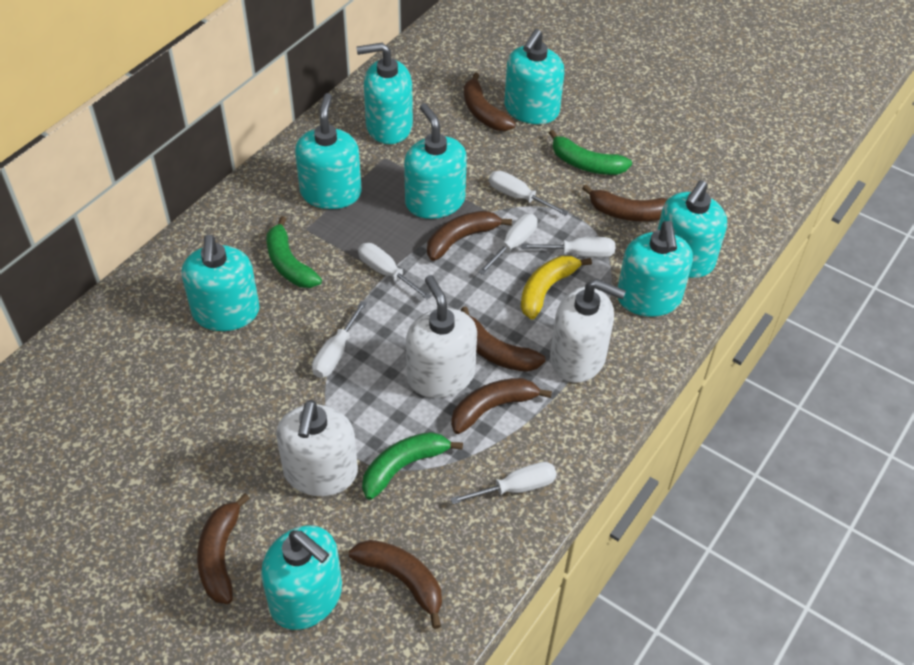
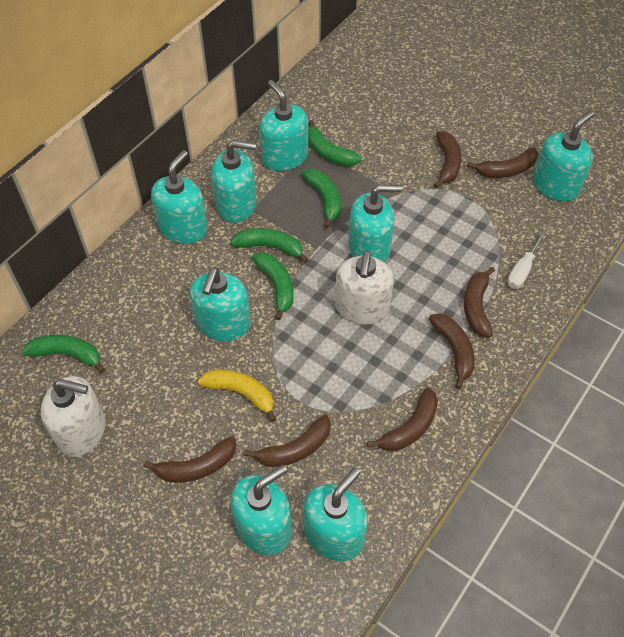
green banana: [266,216,322,288] [362,432,463,500] [549,130,632,175] = 3 -> [22,335,105,373] [231,228,308,263] [252,252,294,320] [301,169,341,228] [308,120,362,166] = 5
white screwdriver: [312,301,367,378] [358,243,431,300] [450,462,557,504] [478,214,538,275] [489,171,569,216] [521,237,615,257] = 6 -> [507,232,545,289] = 1
white soap dispenser: [276,400,358,496] [406,275,477,398] [550,279,626,383] = 3 -> [41,376,105,457] [335,251,394,325] = 2

